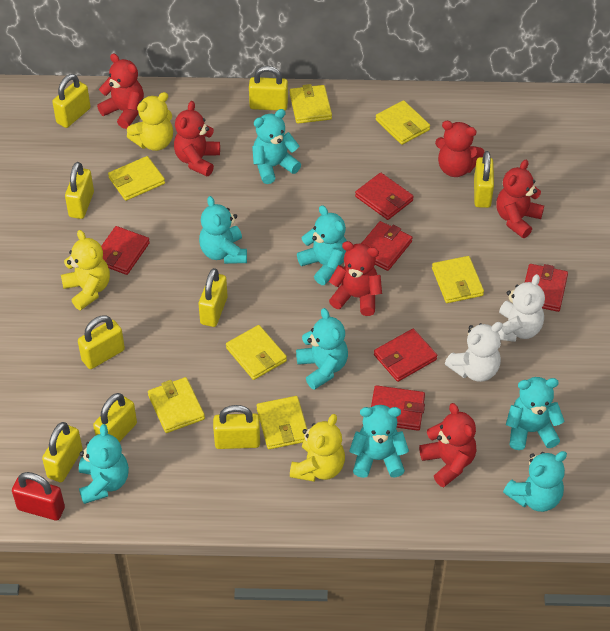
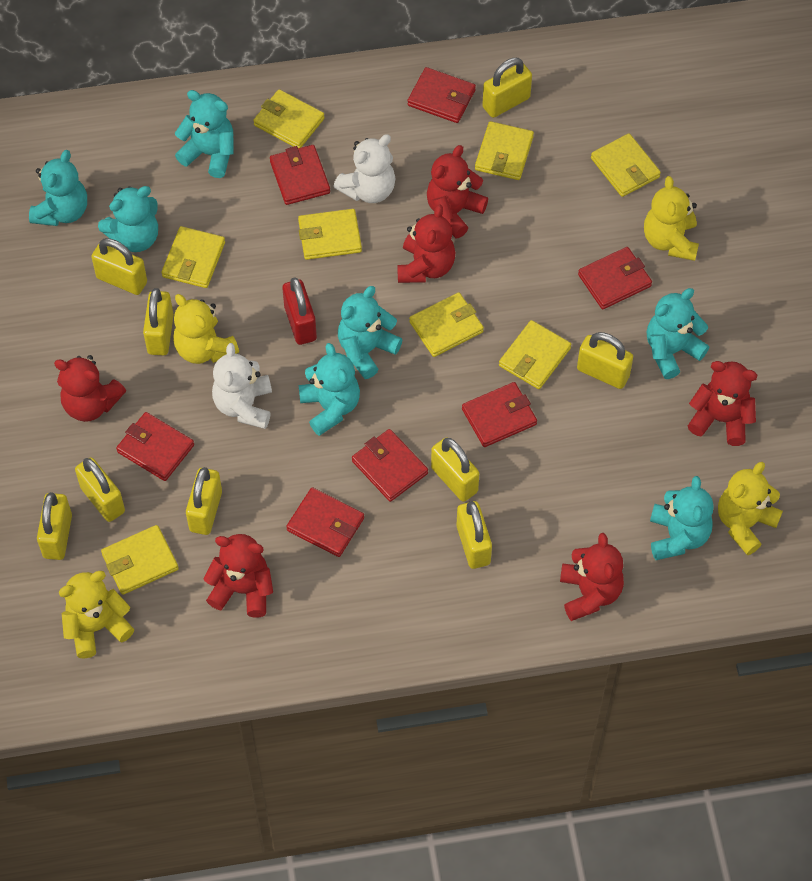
red wallet: [101,226,150,275] [355,173,414,220] [361,221,412,271] [371,385,425,431] [374,329,437,382] [525,264,568,312] = 6 -> [116,412,194,481] [270,145,330,205] [286,487,364,557] [352,429,428,502] [408,67,476,123] [462,382,537,447] [578,247,652,309] = 7
turquoise teddy bear: [79,424,129,504] [199,196,247,264] [252,109,301,184] [296,308,348,390] [297,205,347,285] [349,405,409,478] [503,451,567,512] [506,377,565,450] = 8 -> [29,150,87,226] [98,186,158,252] [175,90,234,178] [299,343,360,436] [338,286,403,379] [647,288,709,379] [650,476,714,560] = 7
yellow teddy bear: [61,230,110,310] [127,92,173,151] [290,414,345,482] = 3 -> [59,571,134,659] [173,294,239,364] [644,176,699,261] [718,462,783,555] = 4
yellow wallet: [108,156,165,201] [148,377,205,433] [226,325,287,380] [257,396,307,449] [290,84,332,124] [376,100,430,145] [432,256,484,303] = 7 -> [101,525,179,595] [161,226,225,288] [253,89,325,148] [298,209,362,260] [409,292,484,357] [475,121,534,180] [499,320,571,389] [591,133,661,197] = 8

